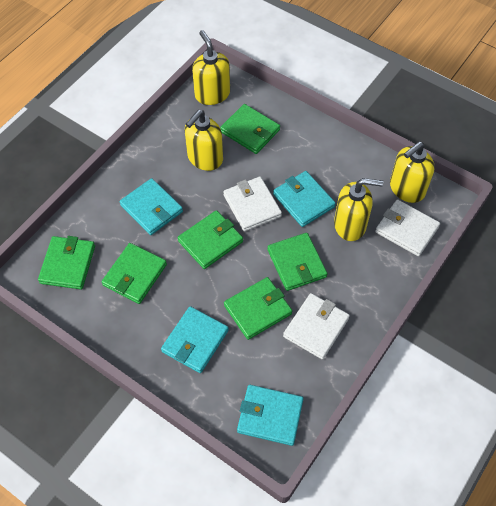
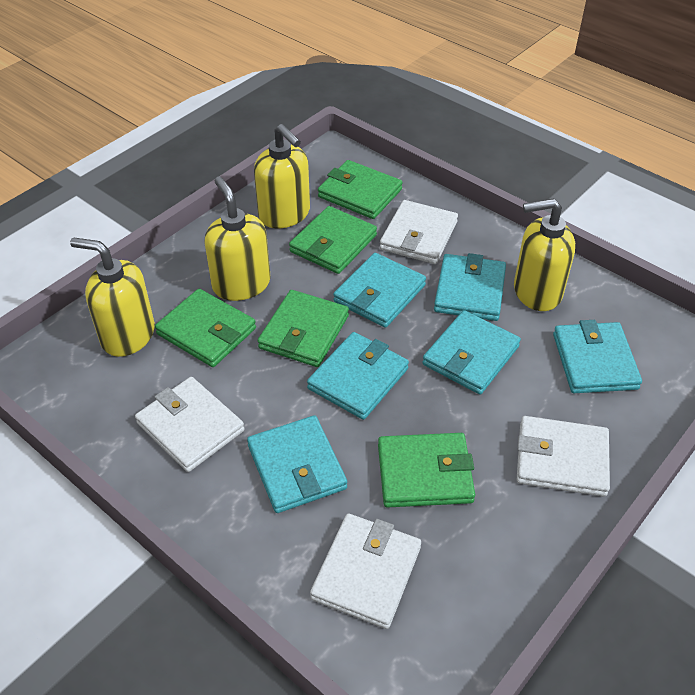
green wallet: [38,236,95,289] [102,243,167,304] [178,210,243,269] [220,104,280,154] [224,277,292,340] [267,233,328,291] = 6 -> [155,289,256,367] [258,290,349,367] [289,206,377,274] [318,160,403,219] [378,433,475,508] = 5
turquoise wallet: [120,178,183,235] [161,306,229,373] [237,385,303,446] [273,171,336,227] = 4 -> [247,415,347,513] [307,332,409,420] [333,253,426,328] [422,310,521,394] [434,253,506,321] [553,320,642,393] = 6
white wallet: [223,177,282,232] [283,293,350,360] [375,199,440,256] = 3 -> [135,377,245,472] [310,513,421,629] [380,200,458,264] [517,416,610,497] = 4

